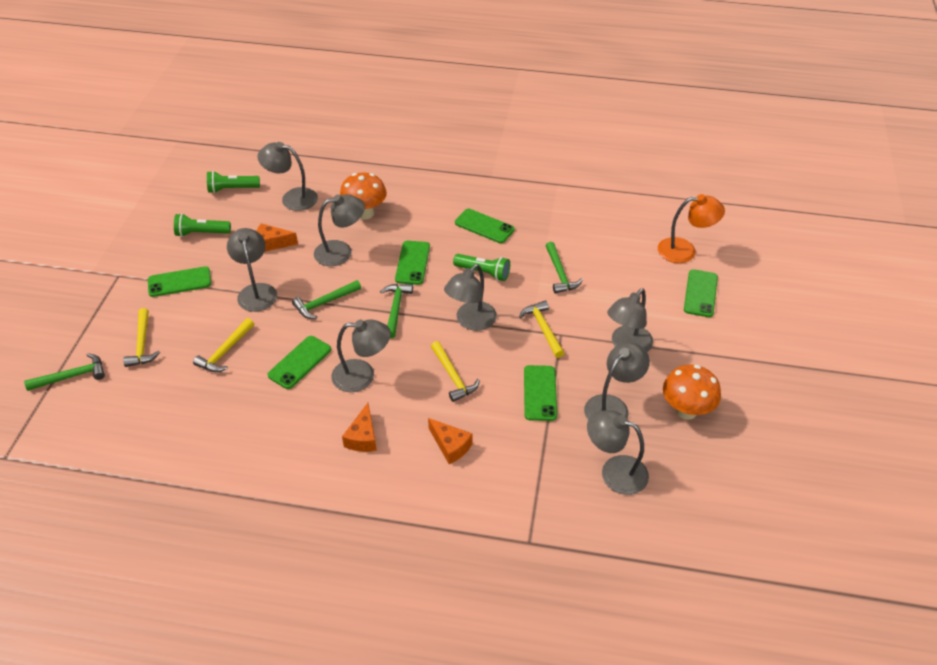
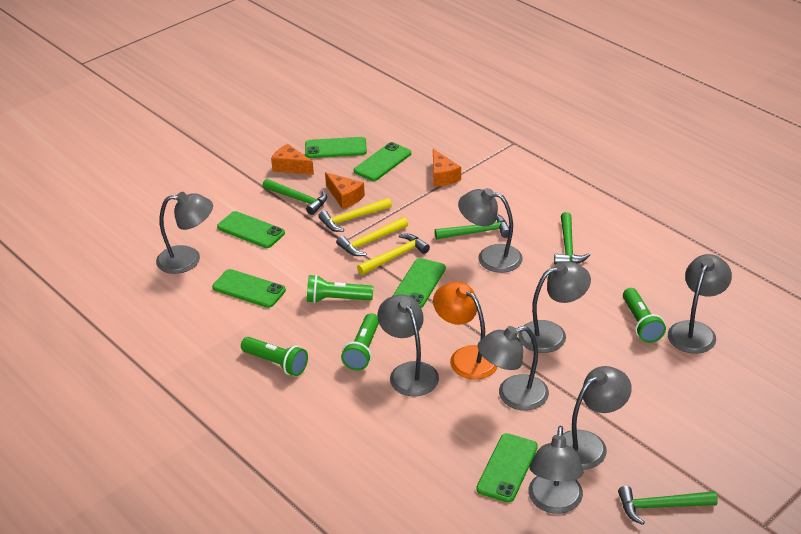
green flashlight: [174,213,231,237] [207,171,260,193] [453,254,510,281] = 3 -> [241,337,308,376] [307,275,373,303] [341,313,379,370] [623,288,666,343] = 4
orange mushroom: [340,173,387,219] [663,365,721,420] = 2 -> none = 0
yellow hammer: [123,308,160,367] [193,318,254,372] [431,341,480,402] [519,300,564,358] = 4 -> [318,198,392,232] [336,217,408,256] [357,234,430,275] = 3

